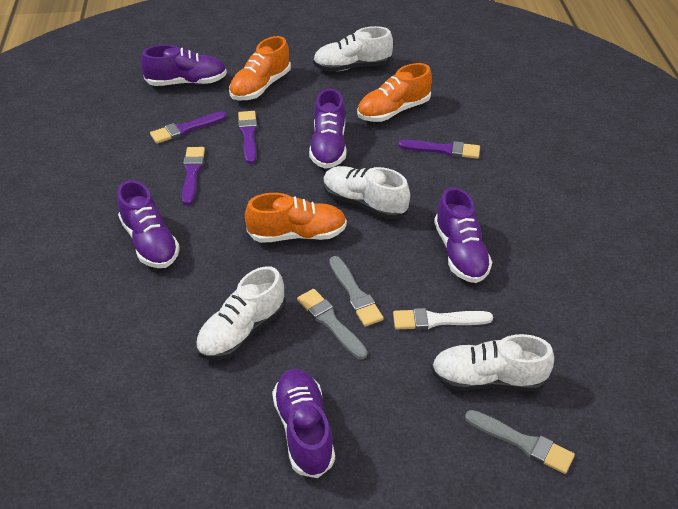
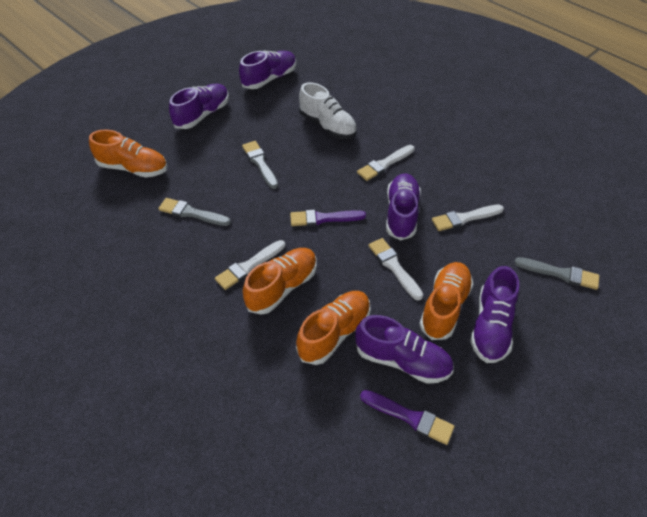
orange shoe: [229,36,291,101] [245,193,347,243] [357,63,432,122] = 3 -> [89,130,167,178] [243,248,317,315] [296,291,371,365] [419,262,473,340] = 4
purple brush: [150,111,227,144] [182,147,205,205] [238,111,257,164] [398,140,480,159] = 4 -> [290,210,366,226] [360,390,454,445] = 2
white brush: [393,308,493,330] = 1 -> [215,240,285,290] [357,145,415,181] [368,238,423,301] [432,204,504,231] = 4
white shoe: [196,266,286,360] [313,26,393,72] [323,166,410,219] [431,334,554,391] = 4 -> [299,82,357,139] = 1

